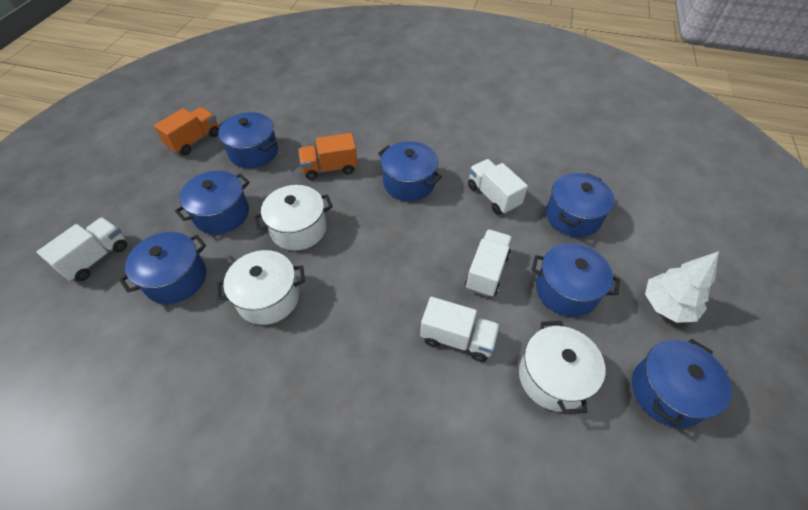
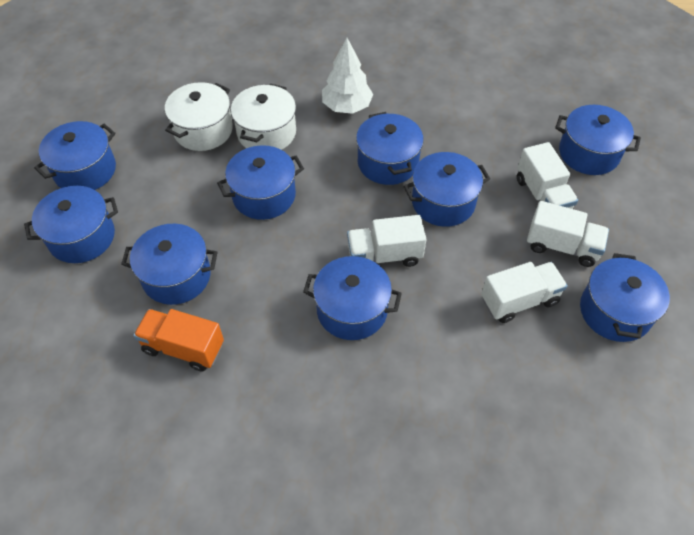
blue pot: [119,232,206,304] [175,171,250,234] [218,112,278,168] [378,141,442,201] [531,243,620,317] [546,173,615,237] [632,339,732,428] = 7 -> [24,186,118,263] [34,121,116,190] [121,224,217,305] [217,145,304,220] [303,256,402,340] [356,112,424,185] [403,152,490,227] [555,105,641,175] [580,253,670,342] = 9
orange truck: [154,107,219,155] [298,133,358,180] = 2 -> [133,309,224,372] = 1
white pot: [217,250,305,325] [254,185,333,251] [519,321,605,414] = 3 -> [165,82,233,151] [231,84,296,150] = 2

